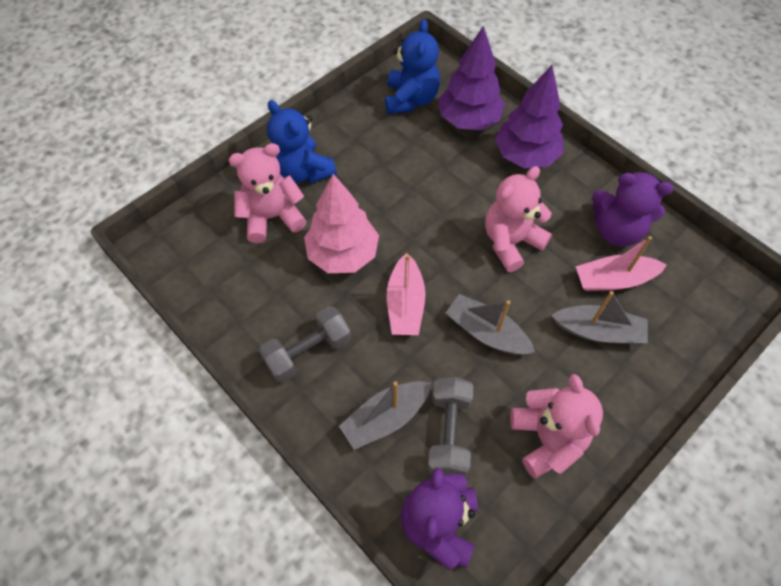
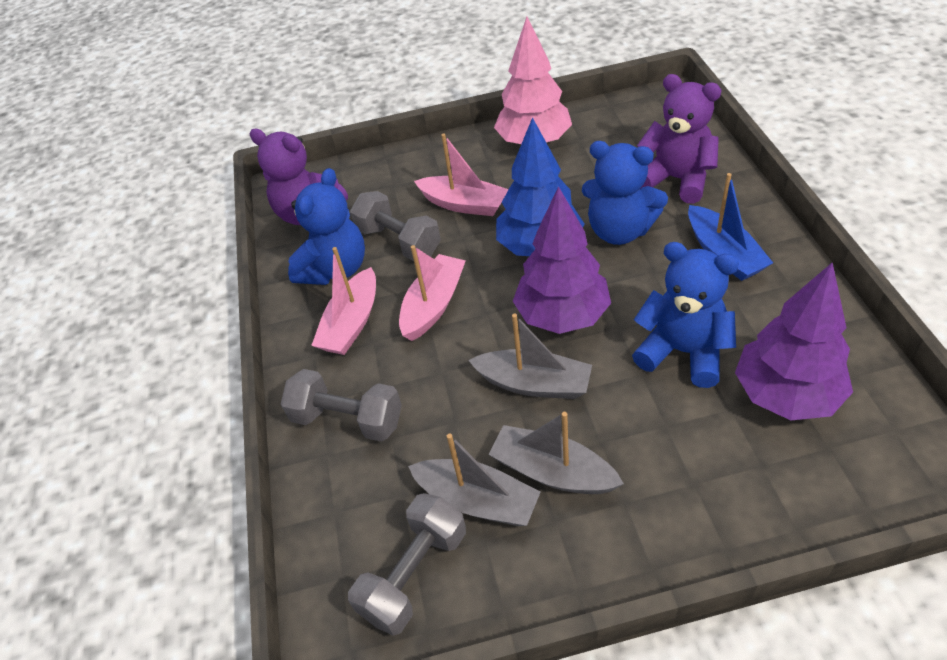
blue boat: none = 0 -> [688,173,773,281] = 1
blue teddy bear: [267,100,337,184] [385,19,440,114] = 2 -> [288,168,365,285] [582,141,668,245] [632,242,739,388] = 3
blue tree: none = 0 -> [496,117,585,256] = 1
grey dumbbell: [259,306,351,383] [428,377,474,476] = 2 -> [281,369,402,442] [348,493,466,636] [350,191,441,261] = 3
pink boat: [387,253,425,335] [575,236,667,291] = 2 -> [311,247,376,355] [399,245,466,341] [414,133,509,216] = 3
pink teddy bear: [228,143,307,243] [485,166,552,272] [510,374,603,478] = 3 -> none = 0

